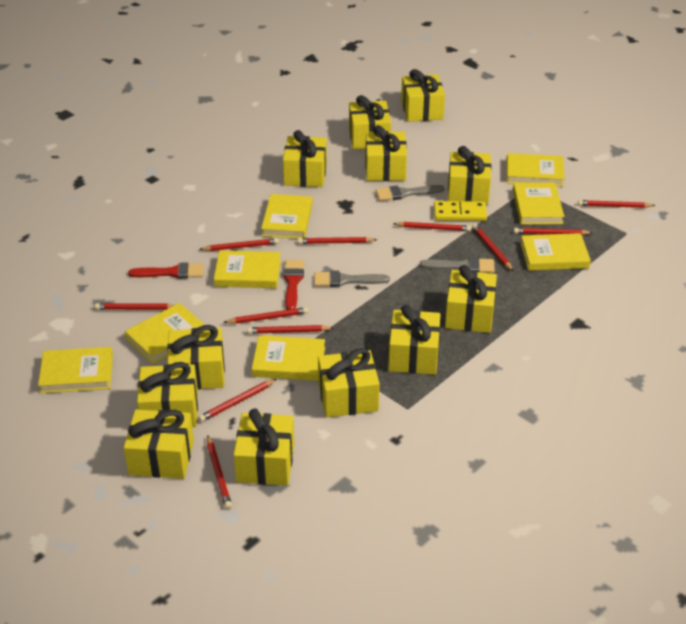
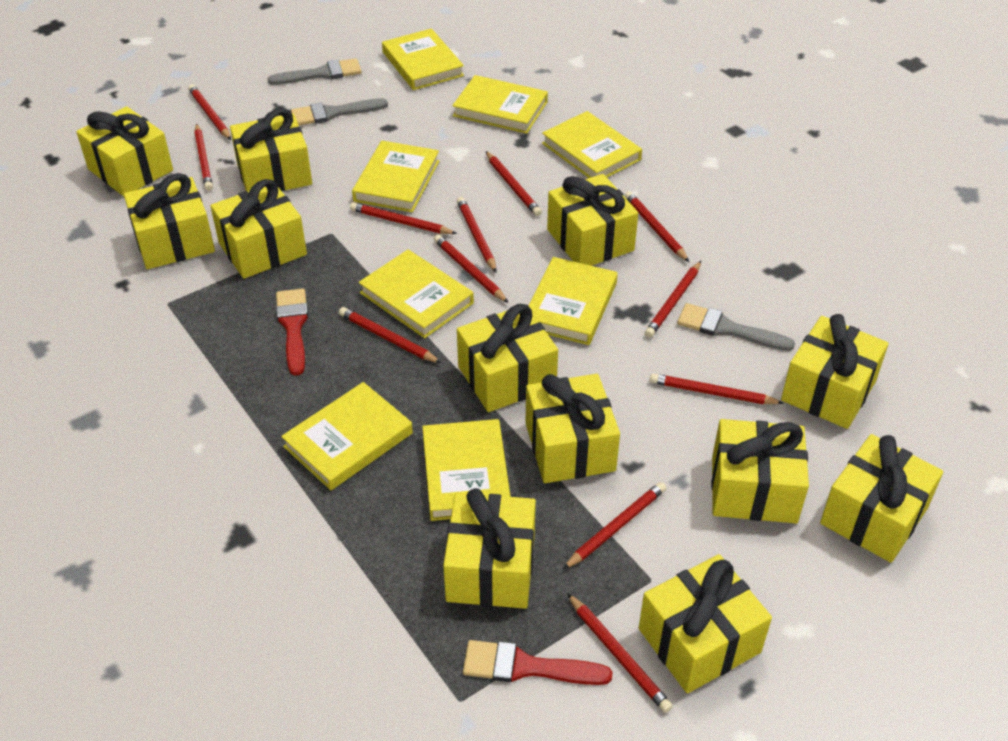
red pencil: [95,303,174,310] [198,379,277,422] [199,238,279,251] [207,435,232,509] [223,307,308,324] [247,325,333,334] [298,237,377,244] [393,222,471,231] [472,224,513,271] [514,228,593,235] [578,200,655,208] = 11 -> [188,84,231,140] [194,124,213,191] [339,307,441,363] [350,202,457,234] [434,235,509,303] [457,197,497,273] [486,151,542,216] [563,482,666,569] [567,593,673,713] [625,191,689,262] [645,261,701,338] [650,373,784,404] = 12
yellow domino: [434,201,487,221] = 1 -> none = 0

